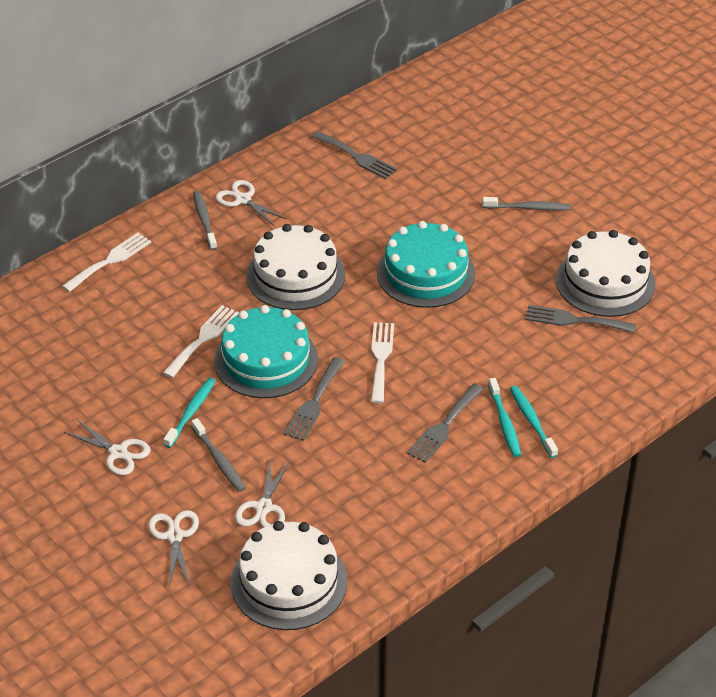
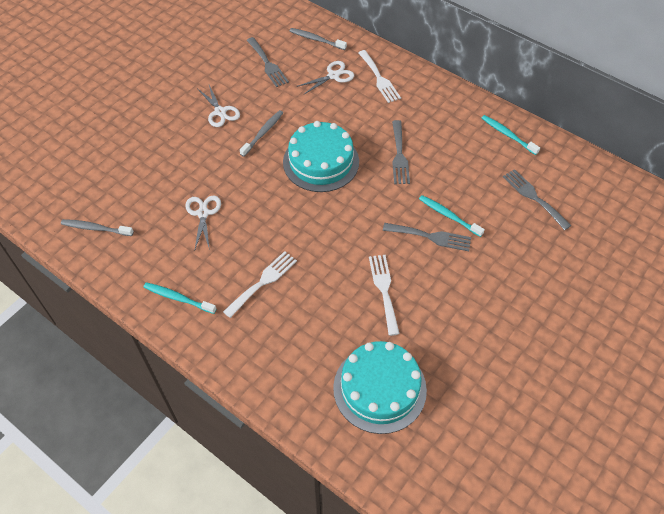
white cake: [231,521,347,630] [246,224,345,310] [556,230,655,317] = 3 -> none = 0
white scissors: [64,420,151,475] [148,510,199,587] [216,180,287,227] [235,458,290,528] = 4 -> [185,196,221,251] [198,85,240,127] [296,61,354,95] = 3

